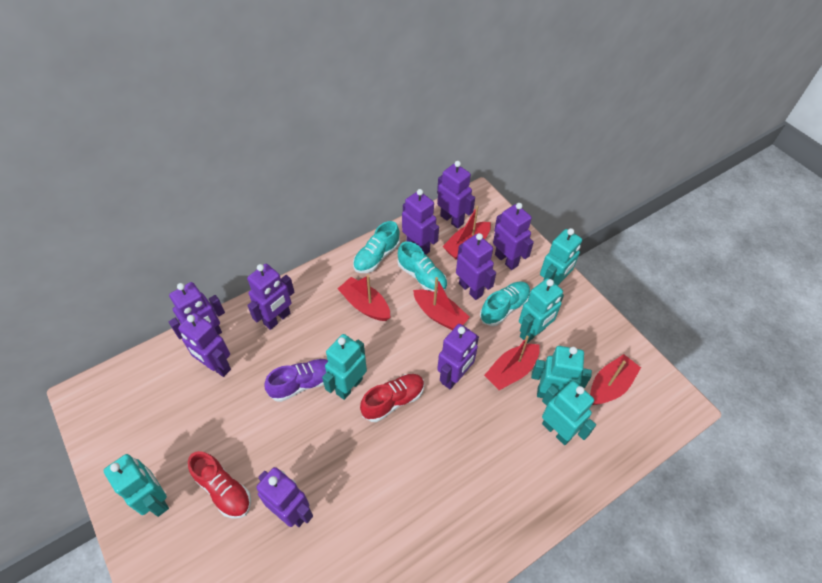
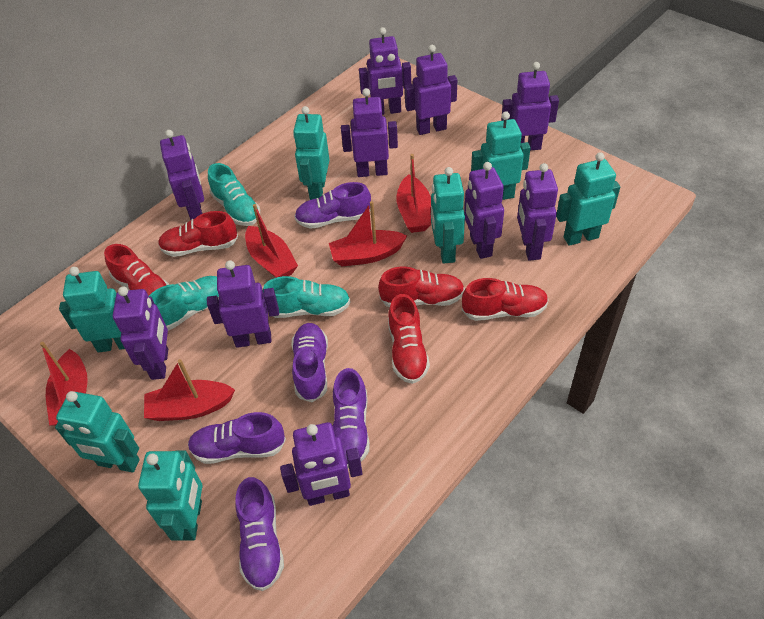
purple robot: [168,282,225,339] [178,313,231,377] [247,264,294,330] [256,467,313,527] [402,189,439,255] [437,161,475,229] [437,324,479,389] [456,233,496,300] [493,203,534,270] = 9 -> [113,286,168,380] [160,130,204,220] [207,260,279,348] [280,422,362,506] [341,88,398,177] [359,27,411,115] [405,45,457,135] [464,162,504,259] [501,62,559,150] [517,163,558,261] = 10
purple shoe: [264,359,328,402] = 1 -> [188,412,286,464] [235,477,284,591] [291,323,328,402] [294,182,371,229] [333,368,370,468] = 5
red shoe: [188,451,251,518] [360,374,425,422] = 2 -> [104,244,169,296] [158,211,238,257] [378,266,465,308] [388,294,430,384] [462,278,549,321] = 5
turquoise robot: [103,454,169,517] [322,334,367,400] [519,278,564,343] [531,346,592,398] [540,228,582,286] [542,381,596,445] = 6 -> [55,391,140,473] [59,267,125,352] [138,450,202,541] [293,106,330,200] [431,167,465,264] [471,111,531,200] [556,152,620,246] = 7

